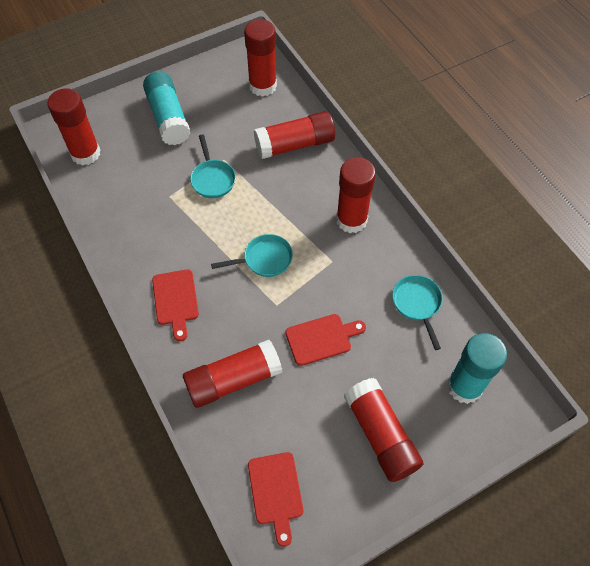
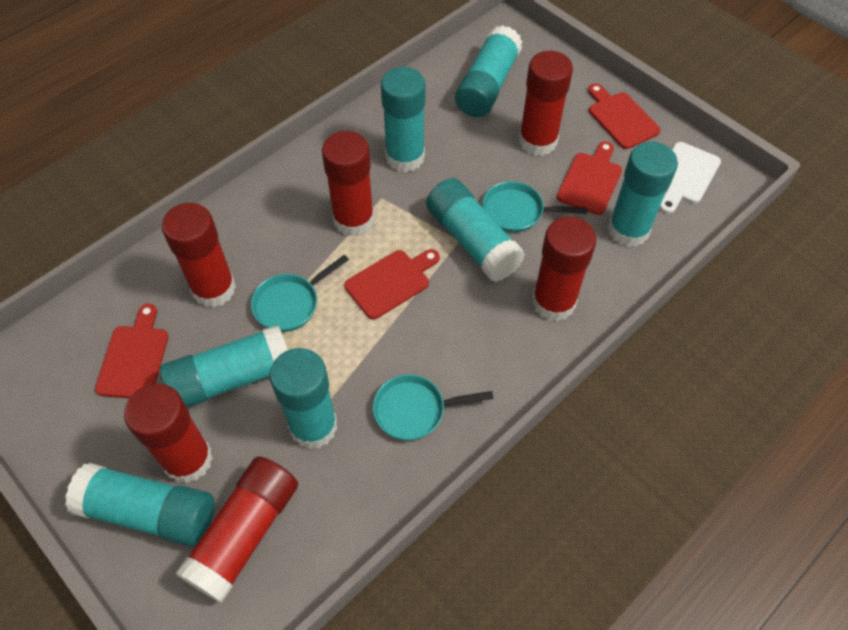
red cutting board: [152,269,199,341] [248,452,303,547] [285,314,366,366] = 3 -> [95,304,169,398] [344,249,440,319] [557,141,622,215] [588,84,661,149] = 4
turquoise glue stick: [143,71,190,145] [447,333,507,404] = 2 -> [65,463,214,546] [160,325,288,408] [270,348,337,449] [381,67,426,172] [426,178,525,282] [455,25,523,117] [608,142,678,247] = 7
white cutting board: none = 0 -> [660,142,721,214] = 1

